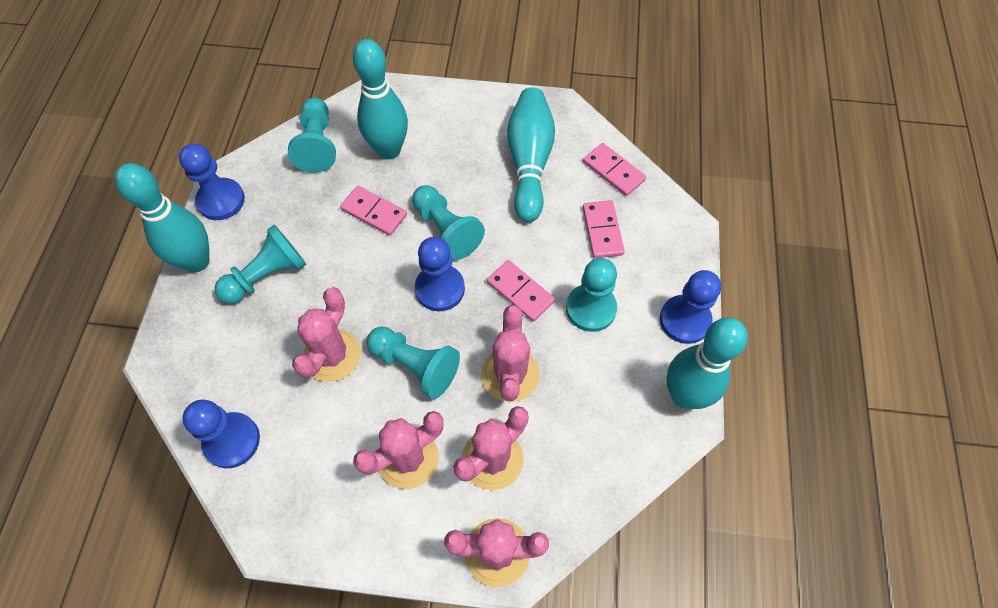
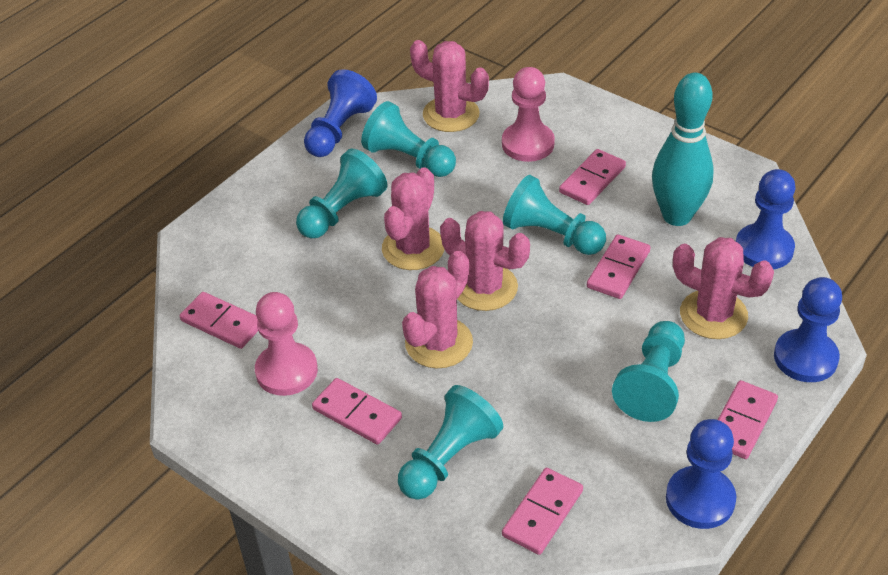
pink domino: [340,186,407,236] [487,260,555,322] [583,143,646,196] [583,200,625,258] = 4 -> [180,292,258,349] [312,378,402,445] [502,468,583,555] [559,149,626,205] [587,234,650,299] [718,380,778,459] = 6
pink pawn: none = 0 -> [255,292,318,396] [502,67,555,162] = 2
turquoise bowling pin: [115,163,209,272] [353,39,408,159] [507,87,555,222] [667,318,748,409] = 4 -> [652,73,714,226] = 1

